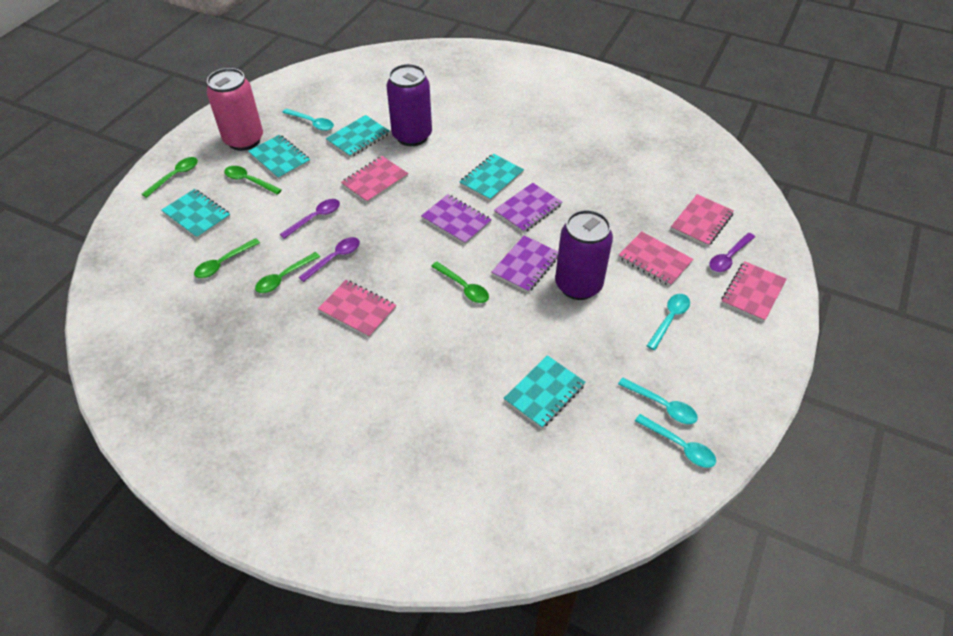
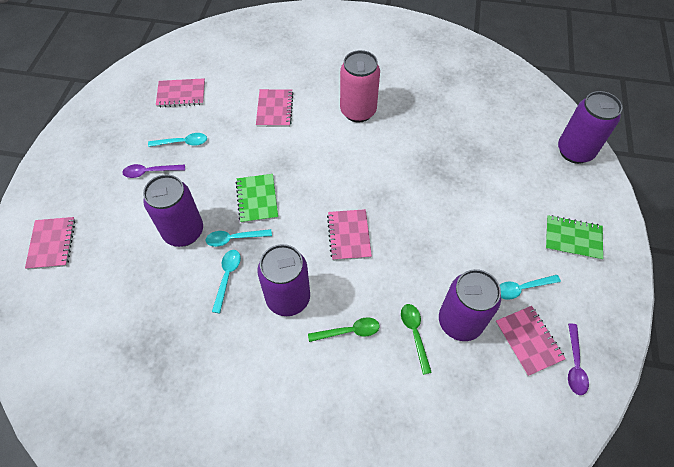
green notebook: none = 0 -> [236,174,278,223] [545,215,603,260] = 2
green spoon: [142,157,198,198] [194,238,260,278] [224,166,282,195] [255,252,320,293] [431,262,489,303] = 5 -> [308,317,380,342] [401,304,432,375] = 2
purple can: [387,64,432,146] [555,210,613,300] = 2 -> [143,174,203,247] [257,244,310,316] [439,269,501,341] [558,91,622,164] = 4
purple notebook: [421,194,492,245] [492,236,558,293] [494,183,562,233] = 3 -> none = 0
purple spoon: [280,199,340,239] [299,237,360,282] [709,233,755,272] = 3 -> [122,164,185,178] [568,323,589,395] = 2
turquoise notebook: [162,189,230,239] [248,135,310,180] [326,115,390,158] [460,154,524,201] [504,355,585,429] = 5 -> none = 0

